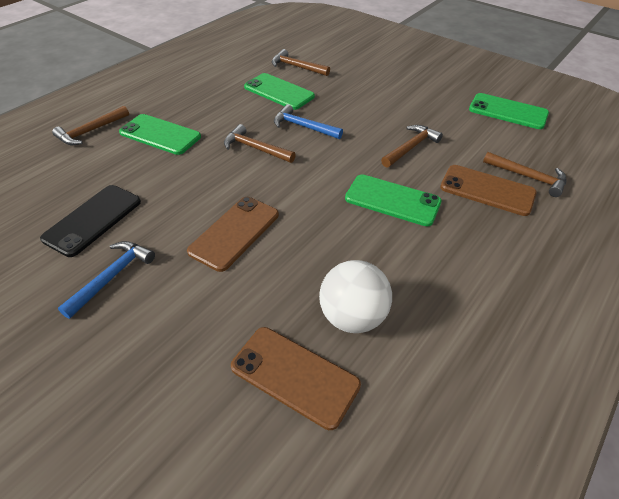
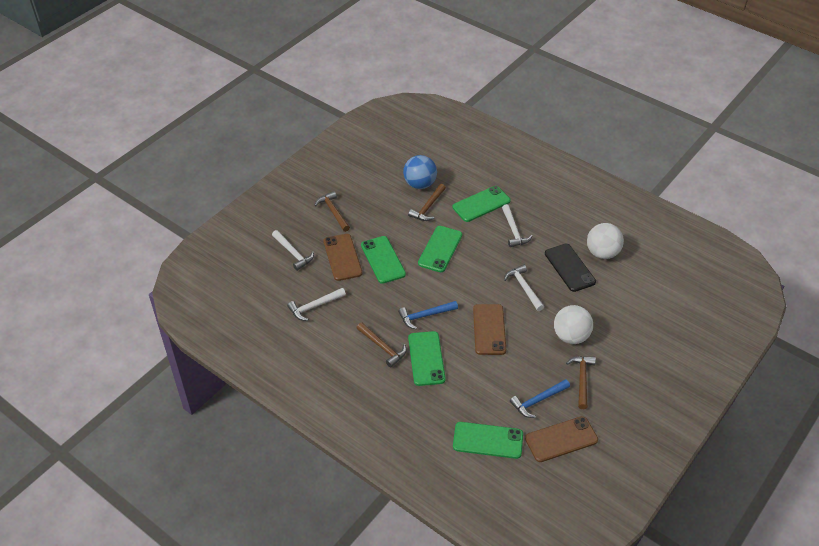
blue ball: none = 0 -> [403,155,437,189] = 1
brown hammer: [52,106,129,145] [224,124,296,163] [272,49,330,76] [381,125,443,168] [483,152,567,197] = 5 -> [314,191,350,232] [357,322,407,367] [408,184,446,221] [566,356,596,409] = 4
green phone: [119,114,201,155] [244,73,315,110] [345,174,442,226] [469,93,549,129] = 4 -> [361,236,406,284] [408,331,446,386] [418,226,462,272] [453,186,511,222] [453,422,523,459] = 5
white ball: [319,260,392,333] = 1 -> [554,305,593,344] [587,223,624,259] = 2
white hammer: none = 0 -> [272,230,314,271] [287,288,346,321] [502,204,532,247] [504,265,544,311] = 4

